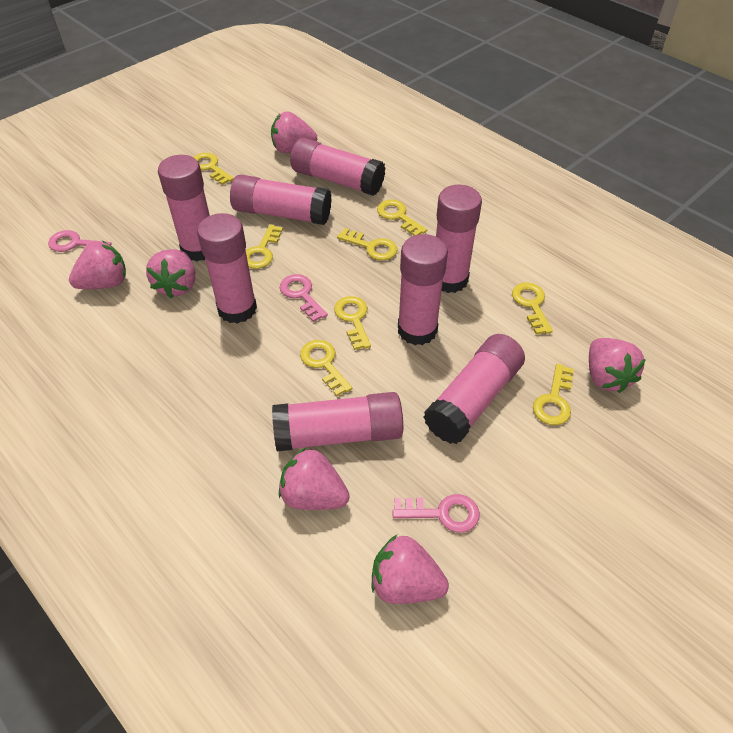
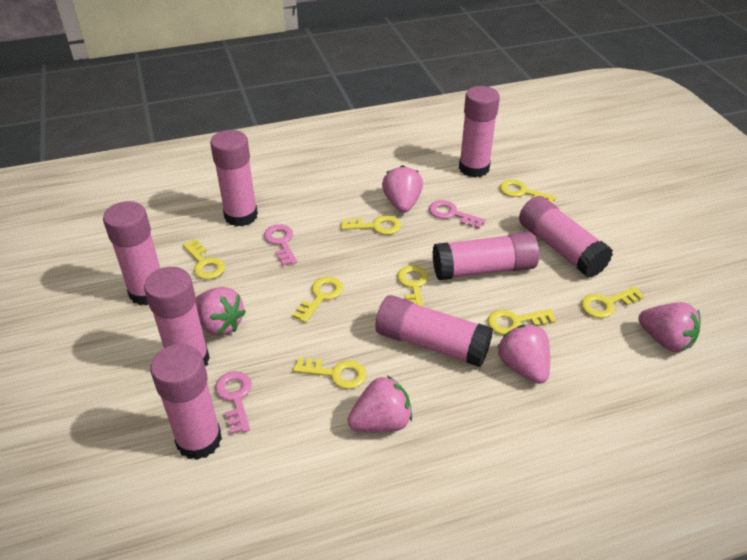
pink strawberry: [69,241,126,289] [146,249,195,298] [271,111,317,153] [279,448,350,510] [372,535,449,604] [589,338,646,393] = 6 -> [195,287,246,336] [347,375,412,433] [382,165,423,213] [497,324,550,384] [639,302,700,352] = 5

